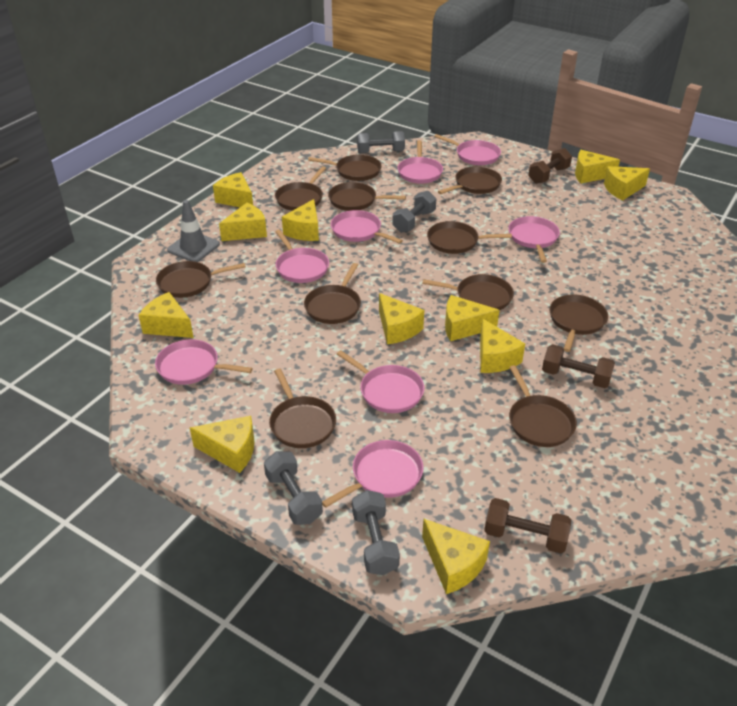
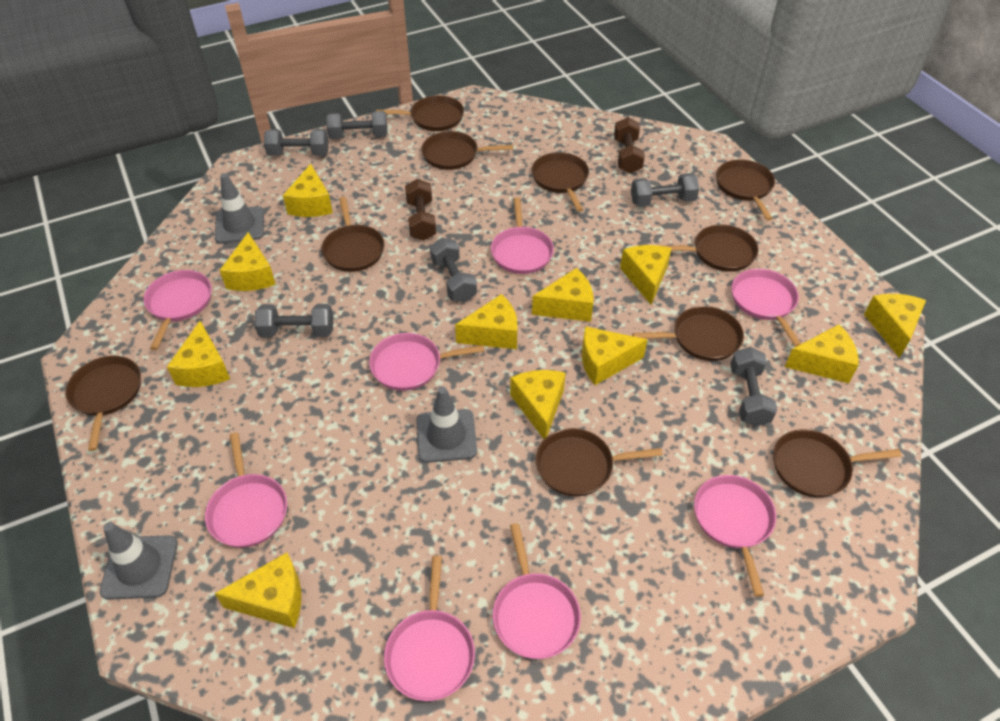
brown dumbbell: [484,498,571,553] [528,148,572,184] [542,344,615,388] = 3 -> [405,179,436,240] [614,117,645,173] = 2
brown pan: [156,261,246,298] [269,368,336,448] [275,166,326,211] [304,263,361,324] [308,154,382,181] [328,182,406,211] [422,274,514,310] [427,221,512,254] [438,166,502,194] [509,365,577,447] [549,294,608,352] = 11 -> [65,356,141,451] [321,197,385,272] [376,95,464,131] [421,131,513,170] [532,152,589,212] [536,428,663,496] [632,306,744,361] [662,225,758,272] [716,159,775,221] [773,429,902,497] = 10
grey dumbbell: [264,451,323,525] [352,490,400,575] [357,131,405,153] [392,191,436,233] = 4 -> [255,304,333,337] [264,129,328,156] [326,111,388,139] [430,238,477,302] [631,173,699,207] [730,347,777,427] = 6
grey traffic cone: [167,200,220,262] = 1 -> [100,522,177,600] [215,173,264,244] [416,387,477,463] = 3

